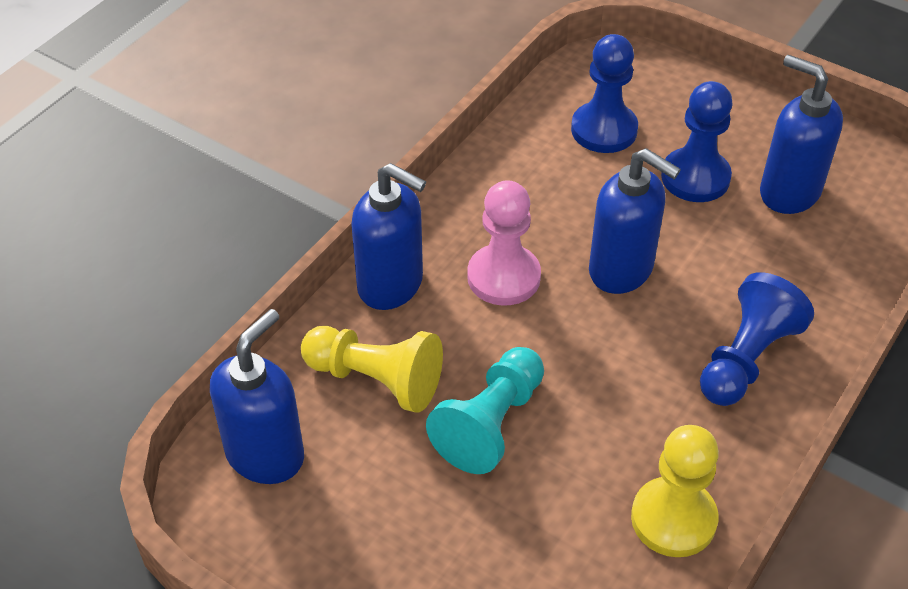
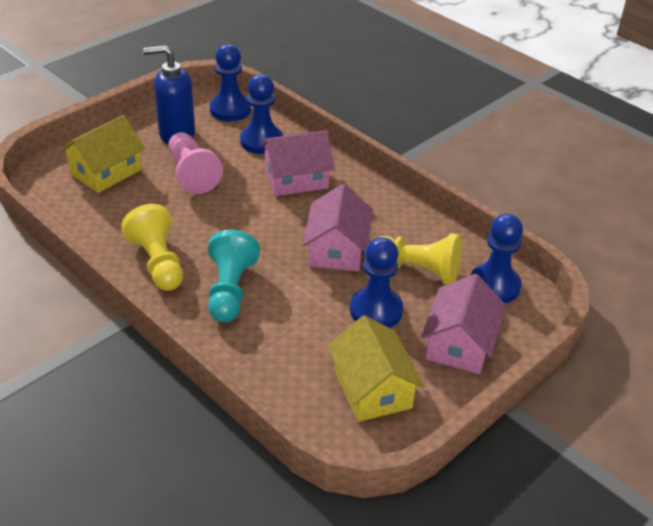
blue pawn: [571,34,638,153] [661,81,733,202] [700,272,814,406] = 3 -> [210,44,251,121] [240,74,283,154] [350,237,403,328] [470,214,523,303] = 4
blue soap dispenser: [210,309,304,484] [351,163,426,310] [589,148,681,294] [760,55,843,214] = 4 -> [143,45,195,144] = 1
pink house: none = 0 -> [260,130,335,196] [303,184,373,271] [421,274,506,374] = 3
yellow house: none = 0 -> [60,115,145,193] [327,315,425,422] = 2

